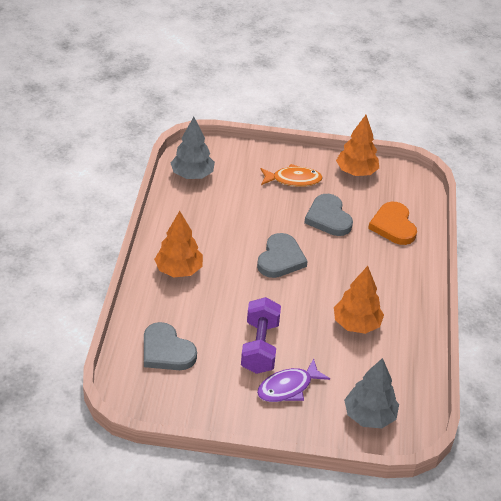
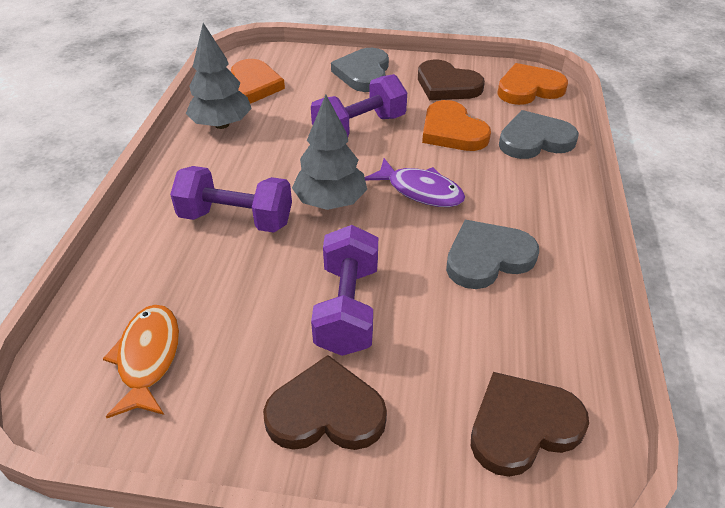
brown heart: none = 0 -> [263,355,387,450] [418,60,485,100] [471,372,589,477] = 3
orange heart: [368,202,417,245] = 1 -> [231,59,285,104] [422,100,491,151] [497,63,568,105] = 3
orange tree: [154,211,203,277] [334,266,384,334] [336,115,379,176] = 3 -> none = 0
purple dumbbell: [241,297,281,374] = 1 -> [170,166,292,233] [311,74,407,136] [311,225,378,356] = 3

